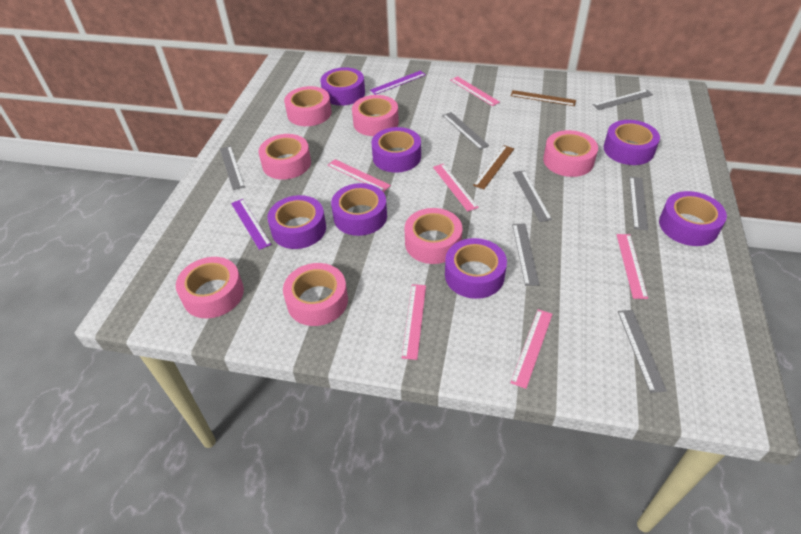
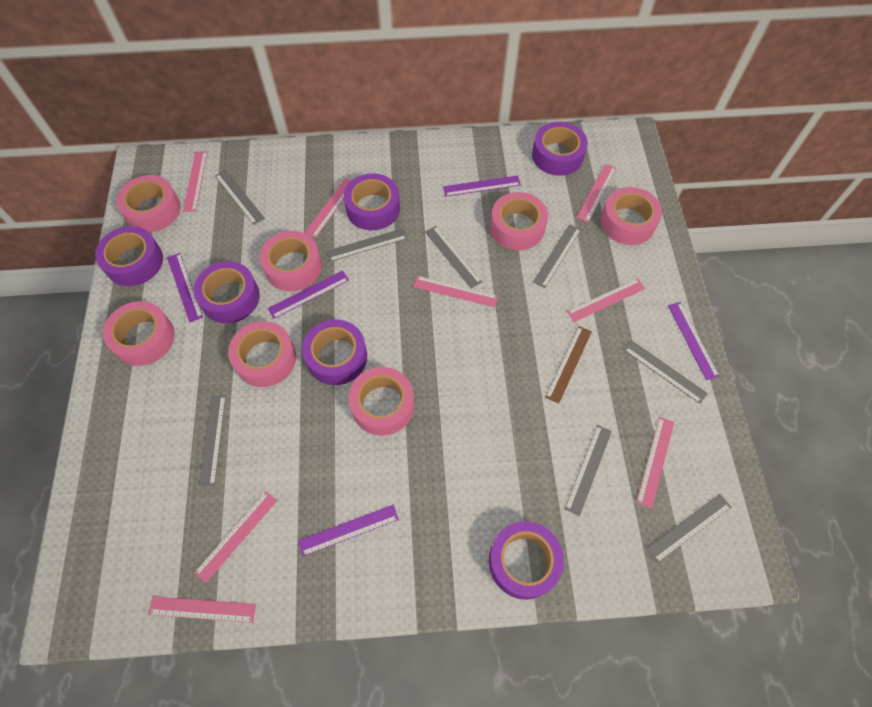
brown ruler: [473,145,514,189] [510,90,576,106] = 2 -> [545,326,592,404] = 1
grey ruler: [220,146,245,190] [442,112,489,150] [512,224,540,286] [513,170,552,222] [593,90,653,110] [618,310,667,393] [629,177,648,231] = 7 -> [199,395,226,486] [215,170,265,225] [326,228,407,262] [425,226,482,289] [533,224,581,288] [565,425,612,516] [624,340,708,404] [646,494,731,563] = 8
pink ruler: [327,159,391,192] [402,284,426,360] [433,164,479,212] [451,76,500,106] [510,309,552,389] [616,234,648,299] = 6 -> [148,596,256,623] [183,151,208,212] [194,491,277,583] [305,178,352,238] [413,276,498,307] [567,278,645,322] [577,164,616,223] [636,417,674,509] = 8
purple ruler: [231,199,272,250] [370,71,426,95] = 2 -> [167,253,203,322] [268,271,349,319] [298,505,399,556] [443,175,521,197] [668,302,720,380] = 5
purple tape: [267,195,326,249] [320,67,365,106] [331,183,387,236] [371,127,421,173] [445,238,507,299] [604,120,660,165] [659,191,727,246] = 7 -> [95,226,163,286] [193,261,260,324] [302,319,367,385] [344,173,400,230] [489,521,564,600] [532,122,588,176] = 6

